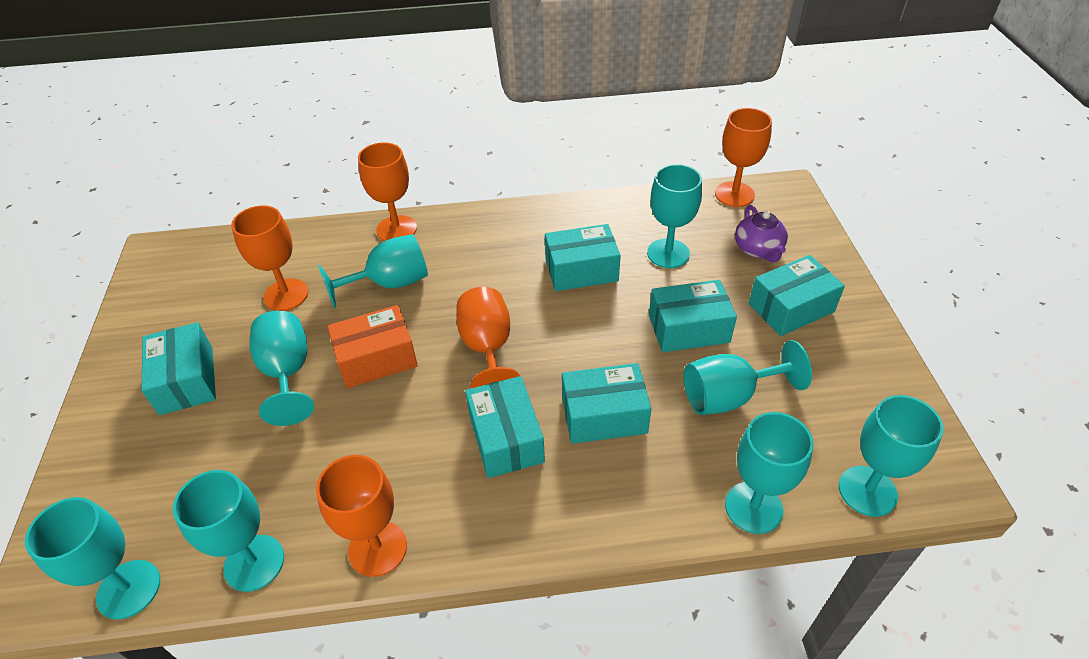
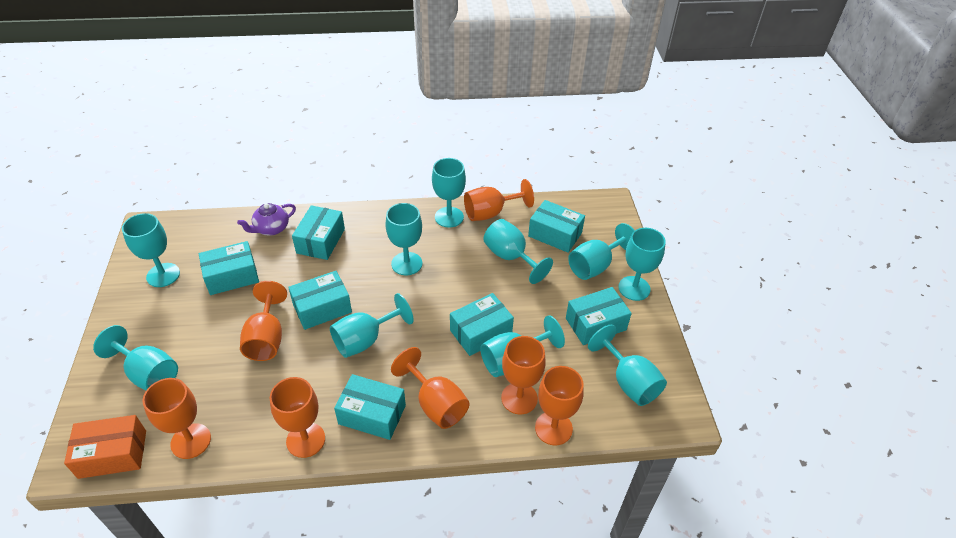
orange goblet: [231,205,308,311] [316,455,407,577] [358,142,417,241] [456,287,520,388] [715,108,772,207] = 5 -> [143,378,211,459] [240,281,287,361] [270,377,325,458] [391,347,469,429] [464,179,534,221] [501,336,546,414] [535,366,584,445] = 7
turquoise box: [141,322,216,415] [465,376,545,478] [545,224,621,291] [562,363,652,444] [649,280,737,352] [749,255,845,336] = 6 -> [199,241,259,295] [288,271,352,330] [292,205,345,260] [334,374,406,440] [450,293,514,356] [528,200,585,253] [566,287,632,345] = 7
turquoise goblet: [25,497,161,619] [173,470,284,592] [249,310,314,426] [318,234,428,308] [647,164,702,268] [684,340,812,415] [725,412,813,534] [839,395,944,517] = 8 -> [93,325,178,390] [122,213,180,287] [330,293,414,358] [385,203,422,275] [432,158,466,228] [480,315,565,377] [483,219,553,284] [568,223,635,280] [588,325,667,406] [618,228,666,301] = 10

